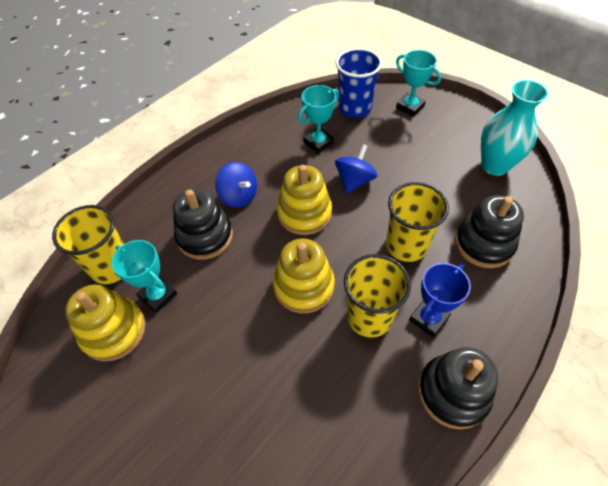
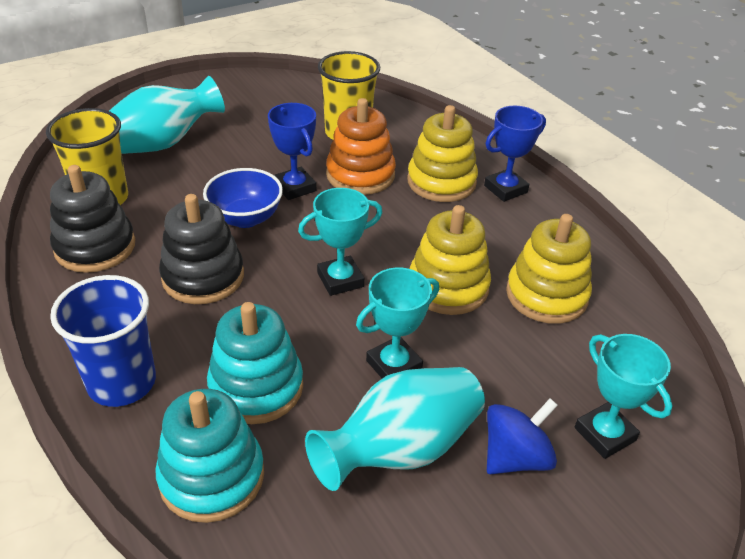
black stacking toy: [173,189,233,260] [418,347,498,430] [455,195,524,268] = 3 -> [50,165,135,273] [159,194,244,304] = 2
blue bowl: none = 0 -> [203,168,283,228] = 1
blue spinning top: [215,162,257,208] [335,144,377,194] = 2 -> [487,398,558,474] = 1
blue trophy: [409,263,471,338] = 1 -> [268,103,316,200] [484,106,546,202] = 2
orange stacking toy: none = 0 -> [326,98,396,195] = 1
turquoise stacking toy: none = 0 -> [155,389,264,523] [207,302,303,424] = 2
turquoise vase: [481,80,549,176] = 1 -> [109,76,225,154] [305,367,485,491] = 2
yellow cup: [52,205,124,284] [344,254,411,337] [386,182,449,262] = 3 -> [46,108,128,205] [318,51,380,140] = 2

